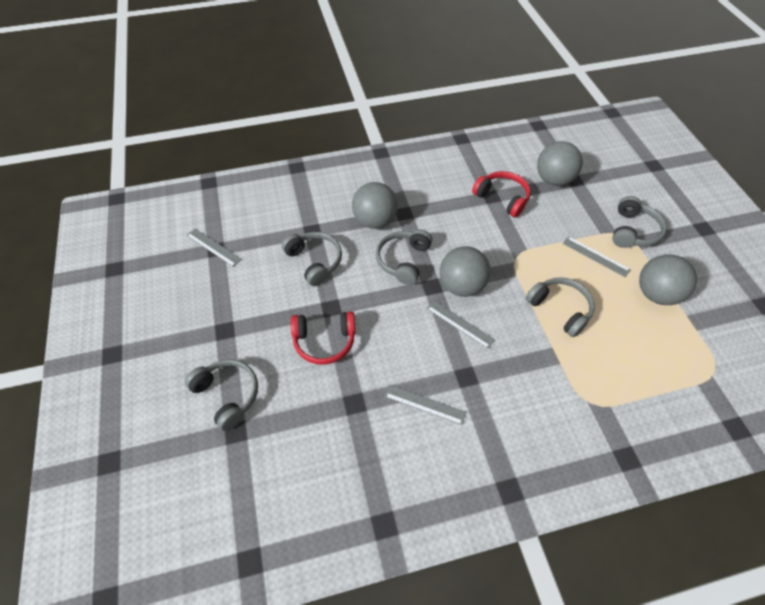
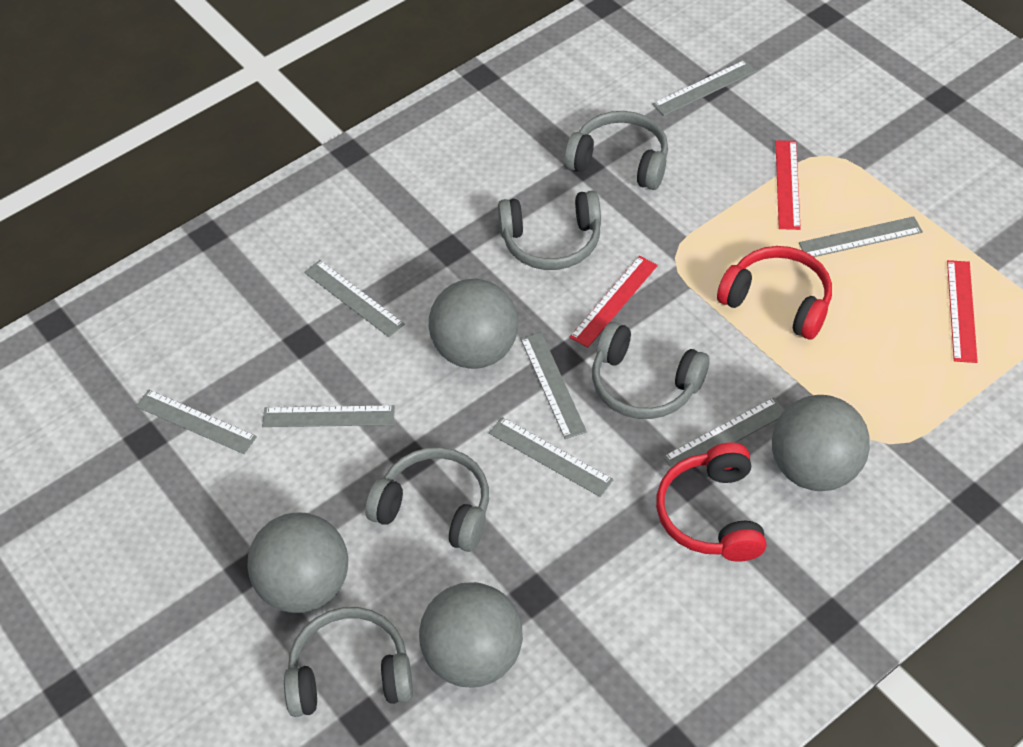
grey ruler: [186,229,242,267] [384,384,466,425] [427,300,495,349] [563,236,631,277] = 4 -> [136,390,257,454] [262,405,395,427] [304,260,405,337] [489,417,613,497] [521,332,587,439] [653,60,756,116] [663,397,784,468] [799,216,923,257] = 8
red ruler: none = 0 -> [570,256,658,348] [775,140,801,230] [947,260,978,363] = 3

